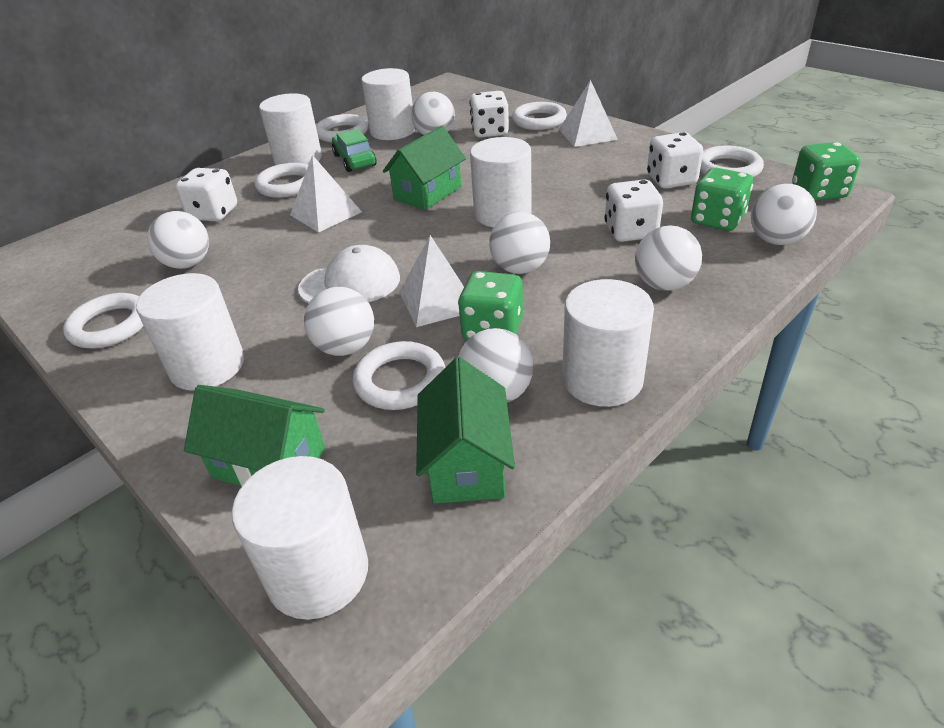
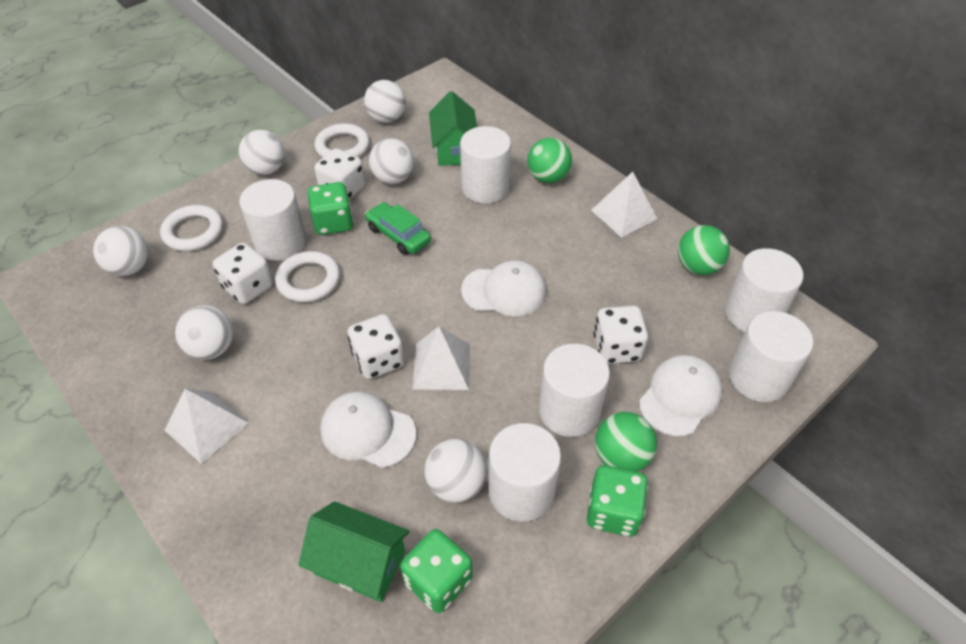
green ball: none = 0 -> [527,138,572,183] [595,412,657,472] [678,225,730,275] = 3
green house: [184,385,325,486] [383,126,466,210] [416,357,515,504] = 3 -> [298,501,409,602] [429,91,477,166] = 2
white ball: [147,211,209,269] [304,287,374,356] [411,92,455,135] [458,328,534,403] [489,212,550,274] [635,225,702,291] [751,183,817,245] = 7 -> [93,226,149,276] [175,305,233,360] [239,130,285,175] [364,80,406,123] [369,138,414,184] [424,439,487,502] = 6
white cap: [298,245,400,303] = 1 -> [320,392,416,468] [461,261,546,316] [639,355,723,436] = 3
white ring: [63,293,143,349] [255,163,308,198] [316,114,368,142] [353,341,445,410] [512,102,567,130] [700,145,764,177] = 6 -> [160,205,223,251] [275,251,340,302] [314,123,370,158] = 3

